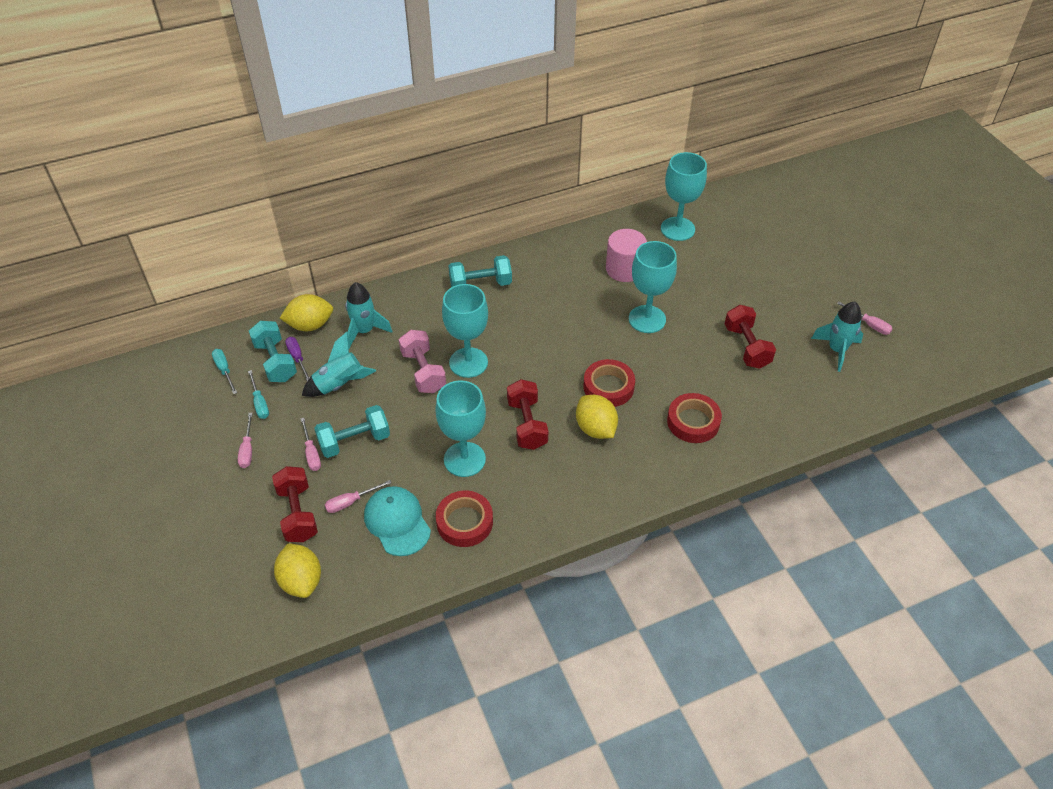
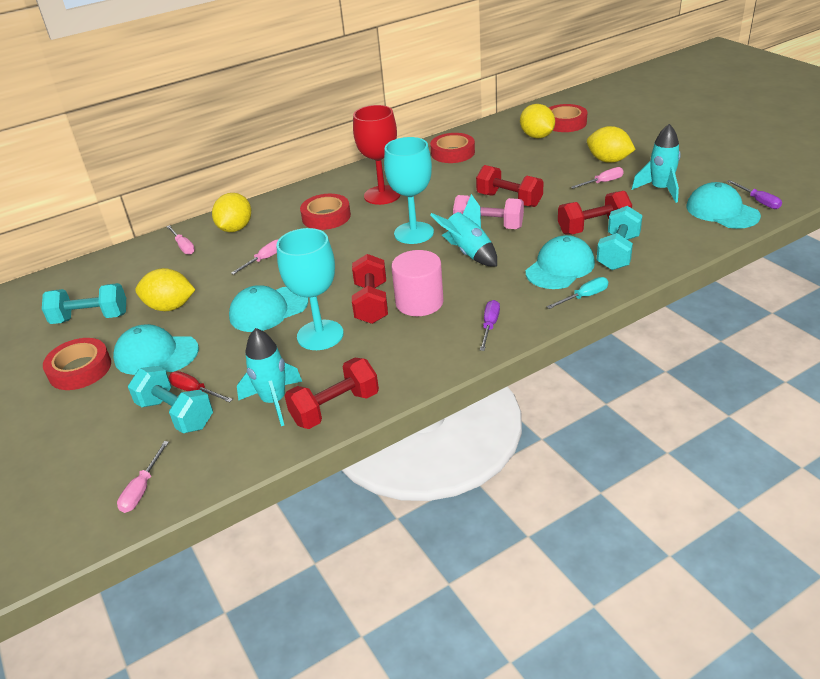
purple screwdriver: [285,337,310,381] = 1 -> [480,300,500,351] [727,180,782,209] = 2
red dumbbell: [272,466,318,542] [507,379,548,450] [725,305,776,369] = 3 -> [285,357,379,429] [352,254,388,324] [476,165,543,207] [558,191,632,235] = 4
red goblet: none = 0 -> [353,105,401,205] = 1
red screwdriver: none = 0 -> [168,371,233,402] = 1
red tape: [436,491,493,547] [583,359,635,407] [667,393,722,443] = 3 -> [43,338,111,390] [300,194,351,230] [430,133,475,163] [549,104,587,132] = 4
turquoise cap: [364,486,431,556] = 1 -> [113,324,199,375] [229,285,308,332] [525,235,595,289] [686,182,761,229] = 4
turquoise goblet: [435,380,486,477] [442,284,488,378] [629,241,677,333] [661,152,707,241] = 4 -> [276,228,344,350] [384,137,434,244] = 2
turquoise screwdriver: [212,349,237,394] [248,370,269,419] = 2 -> [547,277,609,309] = 1
yellow lemon: [274,543,321,598] [280,294,333,331] [576,395,618,439] = 3 -> [135,268,195,311] [212,193,251,232] [520,104,555,138] [587,126,636,163] = 4

